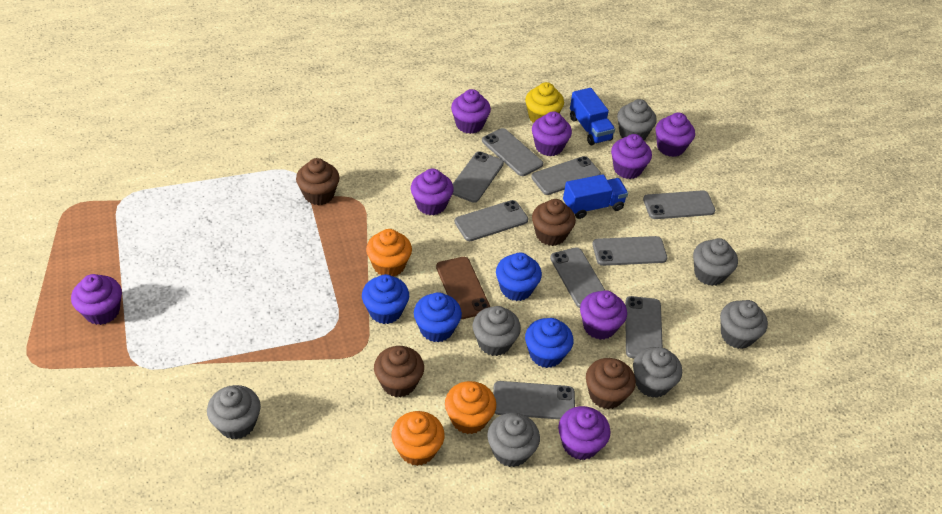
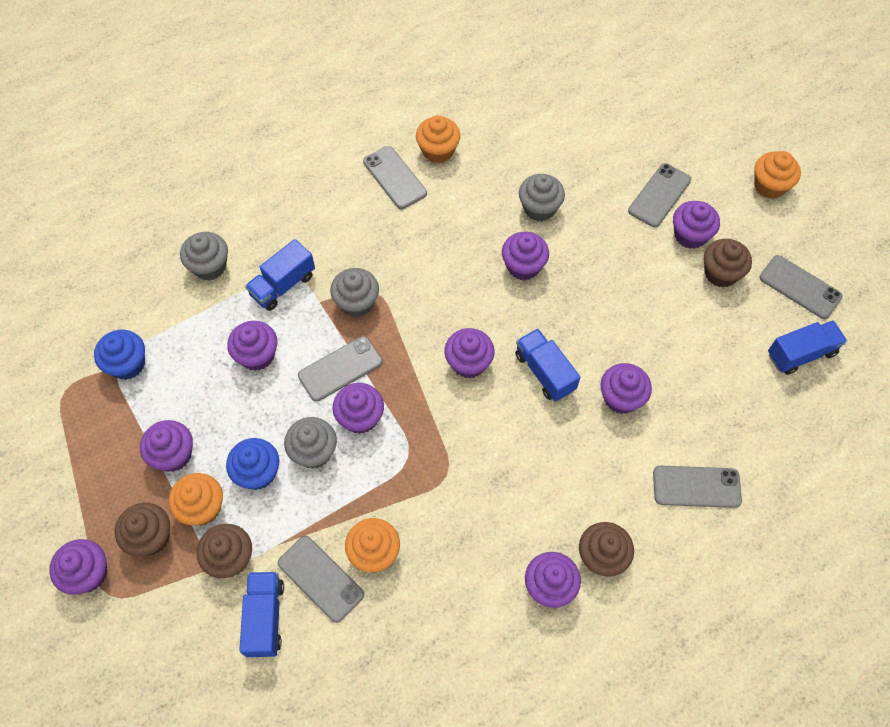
blue cupcake: [362,274,409,324] [414,292,462,342] [496,252,542,301] [525,318,574,368] = 4 -> [94,330,145,380] [226,438,279,490] = 2
blue truck: [563,174,628,219] [570,88,615,145] = 2 -> [239,572,284,657] [245,239,315,311] [515,329,580,402] [768,320,847,375] = 4
brown phone: [436,257,490,319] = 1 -> none = 0
grey cupcake: [207,385,261,440] [473,306,521,356] [487,413,540,467] [617,99,657,140] [633,347,682,398] [693,238,738,286] [720,300,768,349] = 7 -> [180,232,228,281] [284,417,337,469] [330,268,379,317] [519,174,565,221] = 4
grey phone: [452,151,504,203] [455,200,528,241] [482,128,543,176] [493,381,575,419] [531,156,601,195] [550,247,605,308] [592,236,667,266] [625,296,663,359] [643,190,715,219] = 9 -> [277,536,364,623] [298,336,383,402] [363,146,427,209] [628,163,691,227] [653,466,742,508] [759,255,843,319] = 6
orange cupcake: [366,229,412,277] [391,411,445,466] [445,381,496,434] = 3 -> [169,473,223,525] [345,518,400,572] [416,115,460,163] [754,151,801,199] = 4
purple cupcake: [71,274,122,325] [411,168,454,215] [451,89,491,134] [532,111,572,156] [558,406,610,460] [580,290,627,340] [611,134,652,179] [656,113,695,157] = 8 -> [49,539,107,595] [140,420,193,472] [227,321,278,371] [332,383,384,434] [444,328,495,379] [502,232,549,280] [525,552,581,608] [601,363,652,414] [673,201,720,249] = 9
yellow cupcake: [525,82,564,123] = 1 -> none = 0

